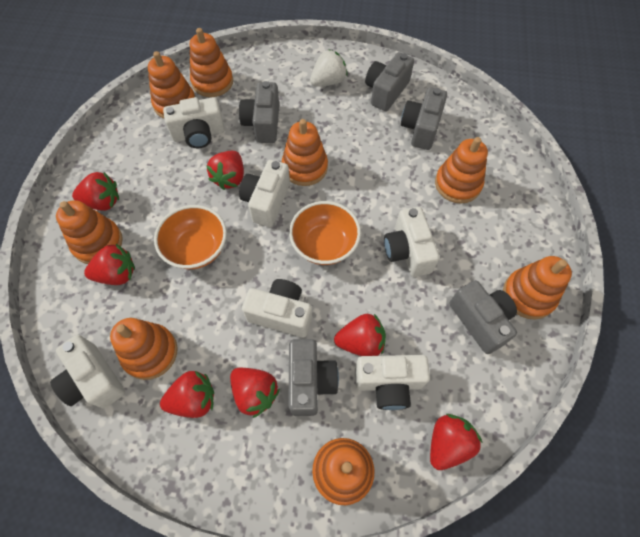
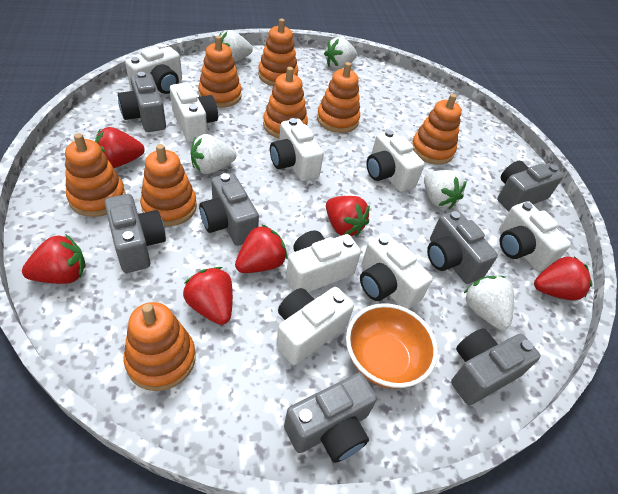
grey camera: [239,81,279,143] [288,339,339,416] [365,52,414,111] [401,87,447,150] [450,280,517,354] = 5 -> [104,194,166,273] [118,72,166,132] [199,173,259,246] [284,373,377,463] [427,210,498,284] [451,328,541,405] [497,161,564,211] = 7
orange bowl: [154,205,227,269] [289,201,361,265] = 2 -> [346,303,438,389] = 1
red strawberry: [72,172,119,211] [84,244,135,285] [160,371,214,418] [206,151,244,190] [230,368,280,418] [334,314,386,356] [430,414,482,470] = 7 -> [22,234,86,284] [95,127,145,168] [183,267,233,325] [235,224,287,273] [326,196,370,237] [534,256,593,300] = 6
white camera: [50,335,125,409] [163,97,225,148] [239,160,290,227] [242,279,312,338] [355,355,430,410] [384,207,440,277] = 6 -> [125,46,182,94] [170,82,218,142] [270,118,324,181] [276,287,354,365] [286,231,361,293] [360,233,433,309] [366,130,425,192] [499,201,571,272] = 8
white strawberry: [310,49,348,87] = 1 -> [190,134,237,174] [219,30,253,62] [324,37,357,69] [424,170,467,209] [464,276,514,330] = 5

